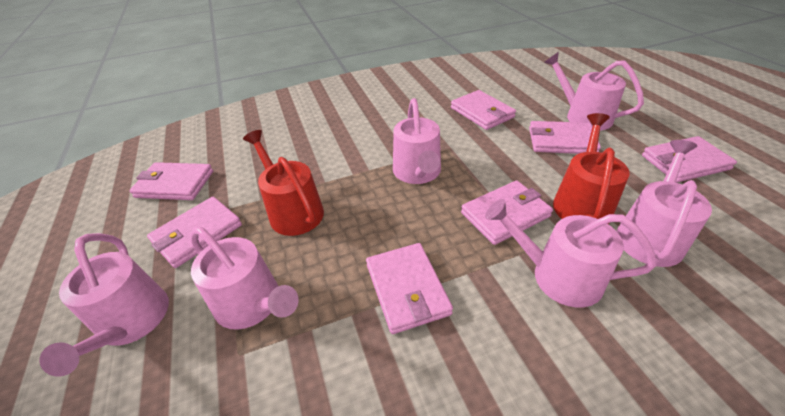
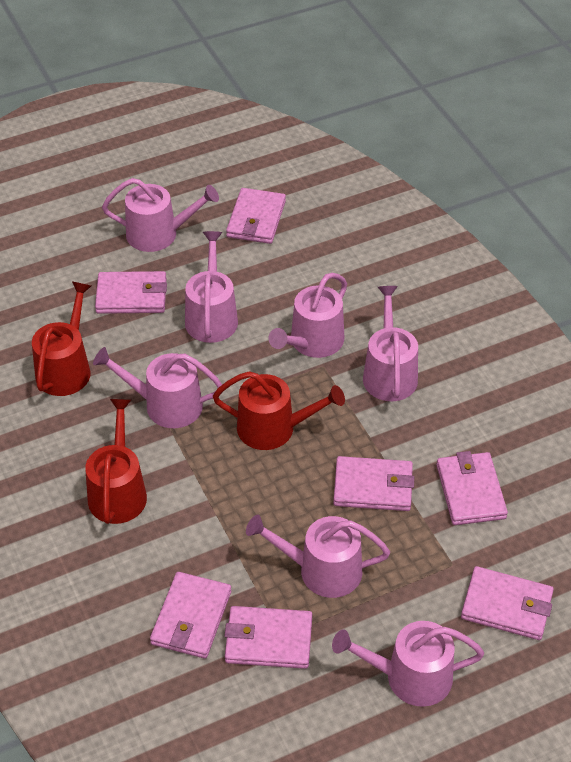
pink watering can: [39,233,169,377] [190,227,299,330] [393,98,441,184] [485,199,657,308] [544,52,644,131] [617,140,712,267] = 6 -> [93,347,222,428] [102,178,219,252] [185,231,238,343] [246,515,390,598] [269,273,347,358] [332,621,484,707] [363,286,418,401] = 7
red watering can: [243,130,324,236] [553,113,629,224] = 2 -> [32,281,91,396] [85,399,147,524] [213,371,345,450] = 3

